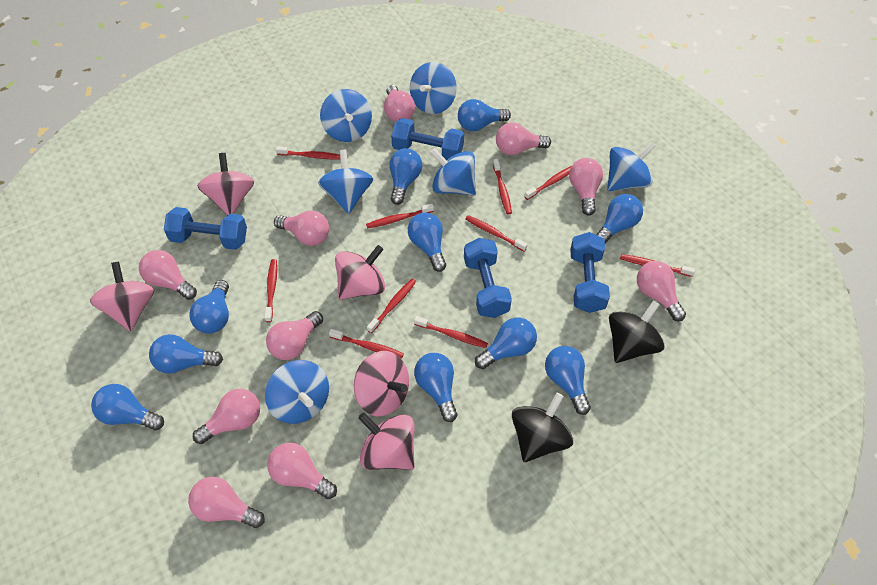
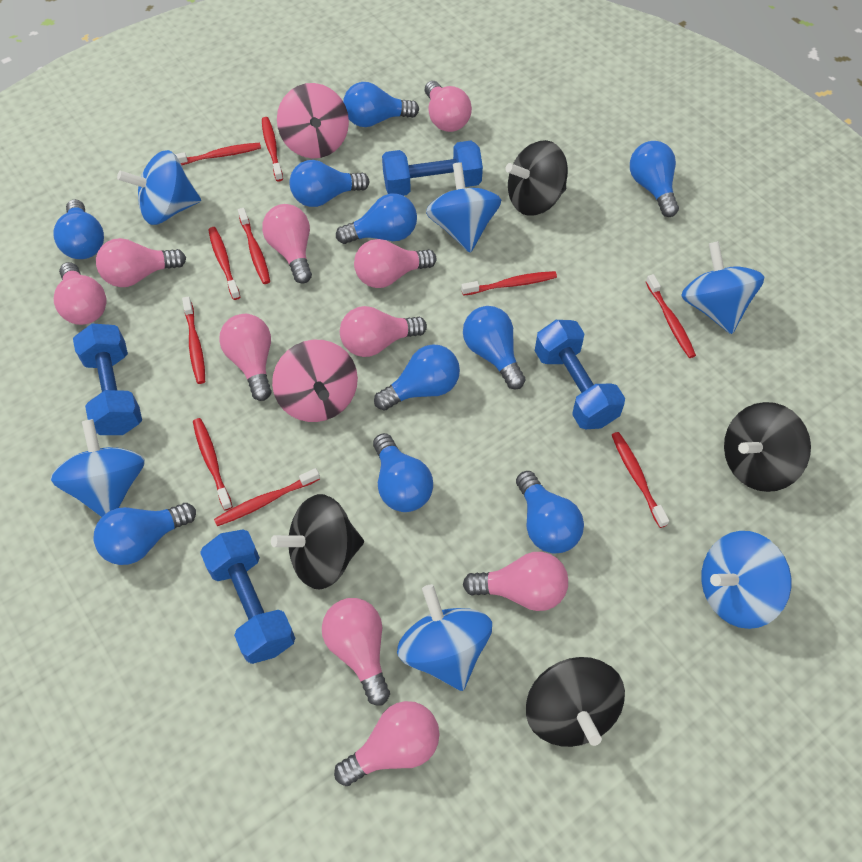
black spinning top: [512,392,573,462] [609,301,665,363] = 2 -> [271,494,364,590] [505,140,568,216] [526,657,625,747] [724,402,811,492] = 4
pink spinning top: [90,262,154,331] [197,153,254,215] [335,245,385,300] [354,351,409,417] [358,413,415,470] = 5 -> [272,340,358,422] [277,83,349,158] = 2

